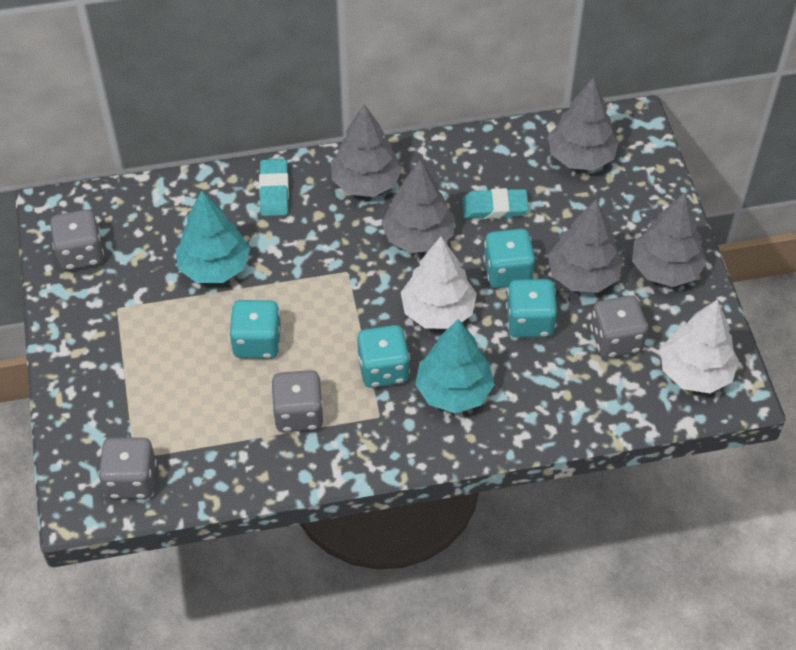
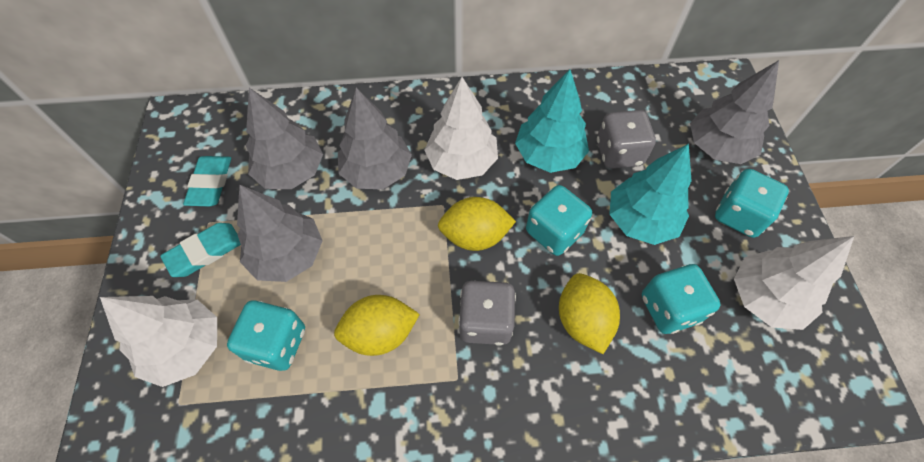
grey dice: [50,209,104,270] [98,437,157,499] [271,370,323,432] [590,295,648,358] = 4 -> [458,281,516,346] [597,110,656,169] = 2
grey tree: [331,104,402,197] [381,160,454,253] [548,78,619,170] [548,200,623,293] [632,193,707,287] = 5 -> [237,185,323,282] [246,88,323,189] [338,88,412,189] [690,60,779,164] = 4
white tree: [401,237,477,329] [661,299,739,393] = 2 -> [100,296,217,387] [425,77,498,180] [734,236,854,330] = 3
yellow lemon: none = 0 -> [334,295,420,356] [438,197,516,251] [559,273,620,354] = 3

